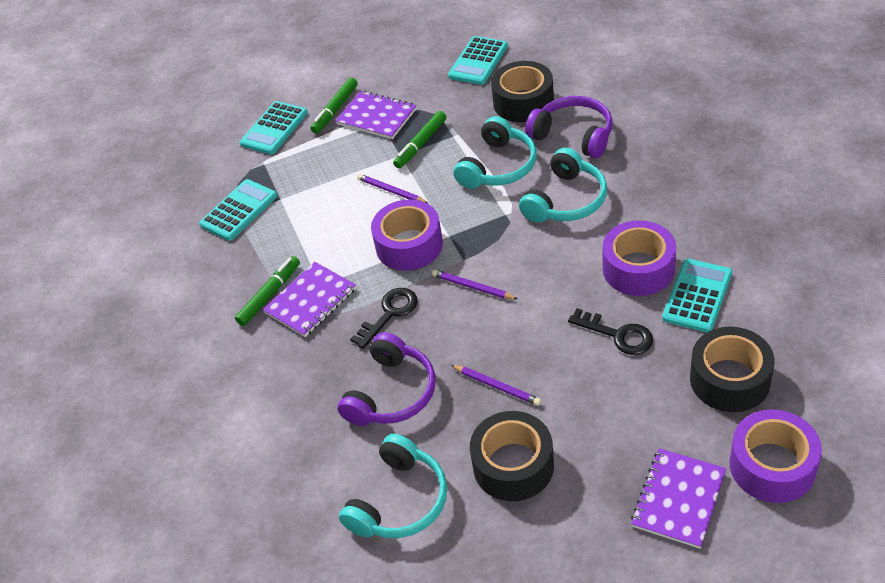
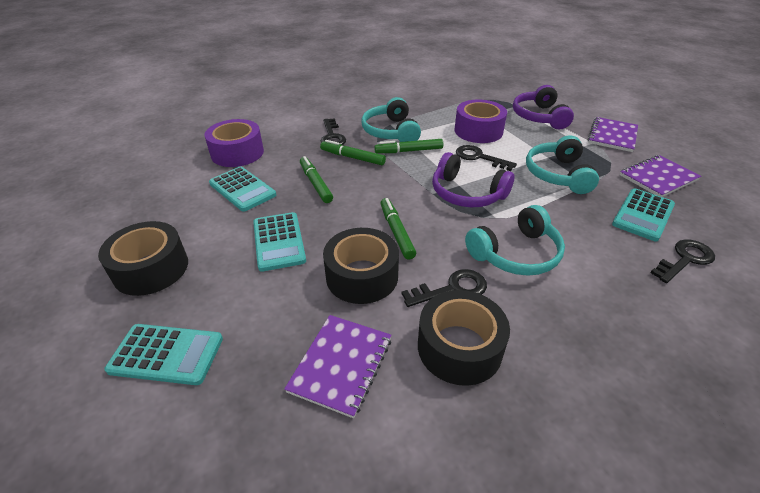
black key: [350,288,418,349] [568,308,653,355] = 2 -> [321,118,346,145] [402,269,487,307] [456,145,517,171] [650,239,715,283] = 4
green marker: [235,256,300,326] [310,78,358,134] [393,111,446,168] = 3 -> [300,156,333,203] [320,140,386,165] [374,139,443,153] [381,198,416,260] = 4
purple pencil: [357,174,429,204] [432,270,517,299] [451,365,541,406] = 3 -> none = 0
purple tape: [371,199,443,271] [602,220,676,296] [729,409,822,503] = 3 -> [205,119,264,167] [454,100,507,143] = 2

